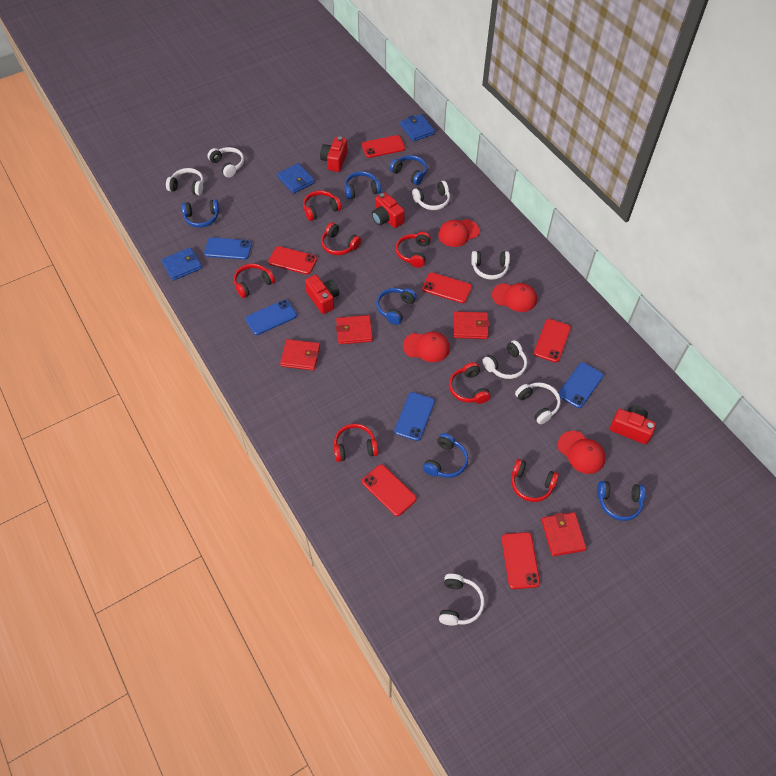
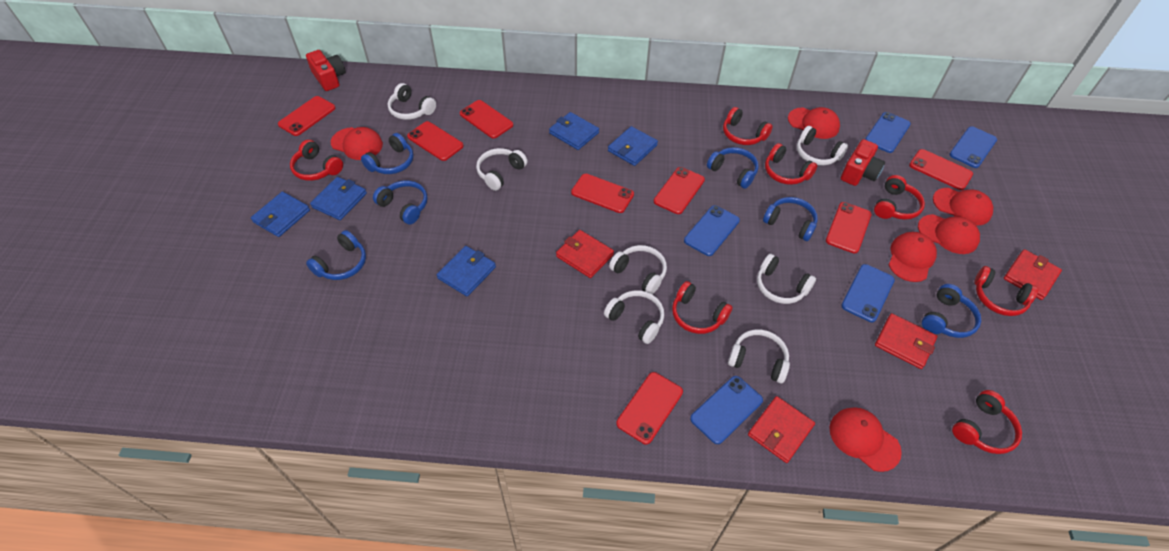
blue phone: [204,237,252,260] [245,299,297,335] [394,392,435,441] [558,362,604,408] = 4 -> [684,205,740,256] [690,376,763,444] [841,264,895,322] [865,112,911,153] [949,126,997,168] = 5
blue wallet: [161,247,202,281] [277,163,315,194] [400,114,435,142] = 3 -> [251,192,310,237] [310,177,367,220] [437,246,496,297] [549,112,599,150] [608,126,658,166] = 5
red camera: [305,275,339,314] [320,137,348,172] [372,192,405,228] [610,405,656,444] = 4 -> [306,50,346,91] [841,139,885,186] = 2
red cap: [403,331,450,362] [438,219,480,247] [492,283,537,312] [558,431,606,474] = 4 -> [331,127,383,160] [788,107,840,139] [829,407,902,472] [889,232,937,282] [918,214,980,254] [933,188,993,226] = 6
red phone: [268,246,317,275] [362,135,405,158] [362,464,417,516] [422,272,472,303] [502,532,540,589] [534,319,571,363] = 6 -> [278,96,335,136] [407,121,463,161] [460,100,513,138] [571,174,634,213] [616,372,683,444] [654,167,705,214] [826,202,872,253] [909,149,973,190] = 8

